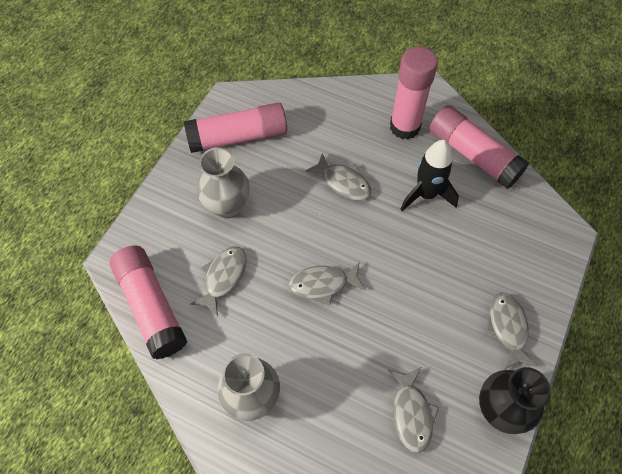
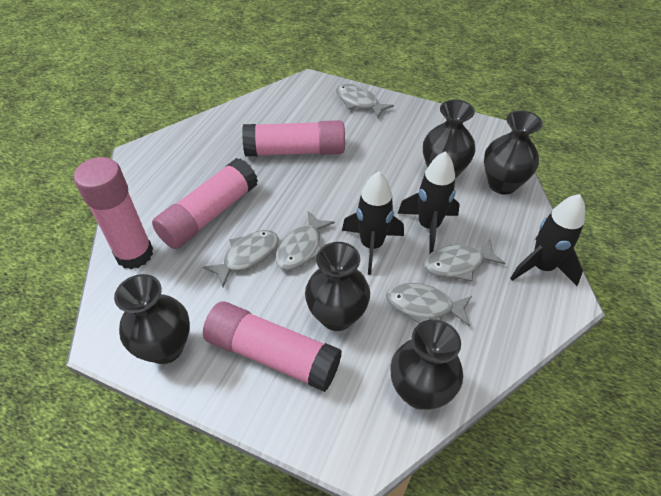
black rocket: [400,140,459,211] = 1 -> [342,171,404,275] [397,151,460,254] [510,194,585,286] = 3
black vase: [479,367,551,434] = 1 -> [114,274,190,364] [305,242,370,331] [390,319,463,410] [423,99,475,179] [484,110,543,195] = 5
grey vase: [196,148,250,219] [218,354,280,421] = 2 -> none = 0

